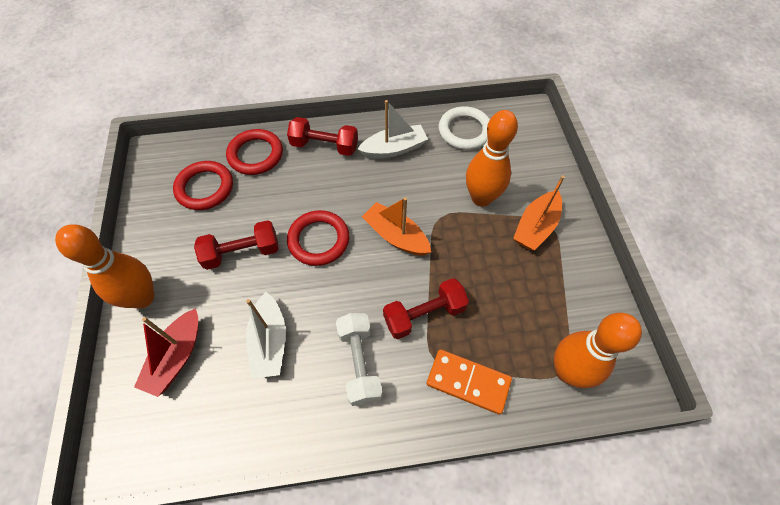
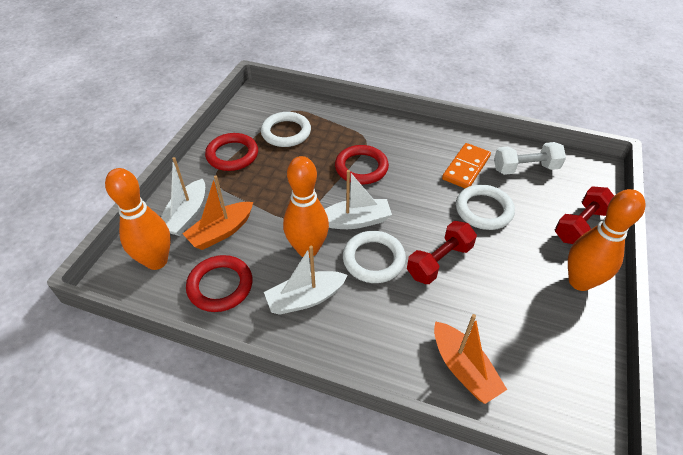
red boat: [134,309,198,397] = 1 -> none = 0
red dumbbell: [194,220,279,270] [287,117,358,156] [383,278,469,339] = 3 -> [407,221,477,284] [555,186,614,244] = 2
white boat: [246,292,286,379] [357,100,428,159] = 2 -> [161,157,205,236] [264,246,348,315] [324,170,392,229] = 3
white ring: [438,106,490,150] = 1 -> [261,112,311,147] [343,231,406,283] [456,185,515,230] = 3

